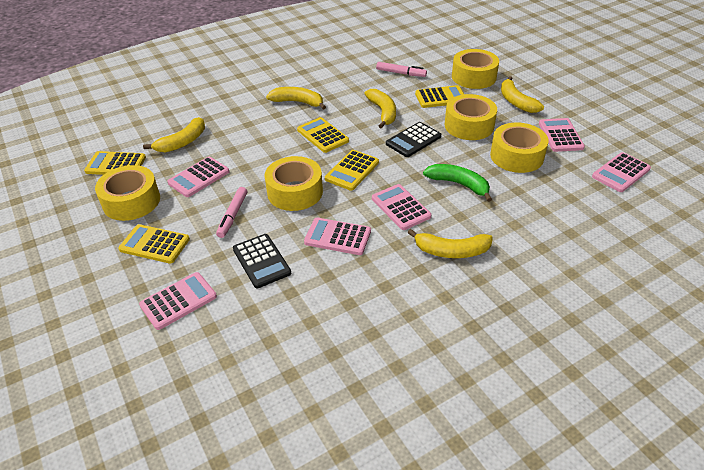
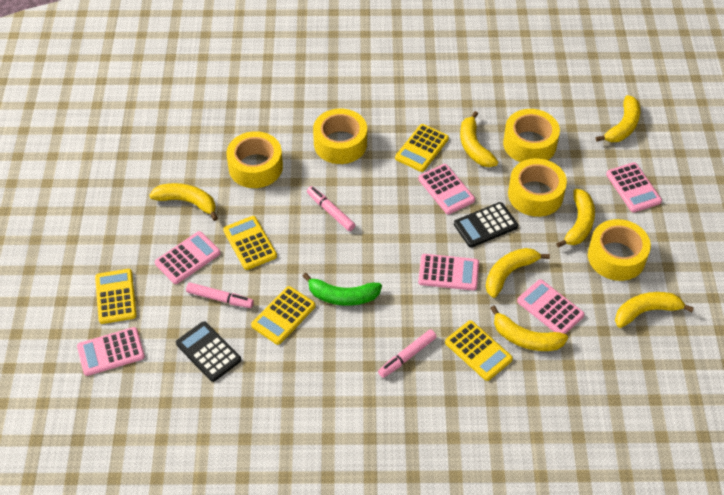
pink marker: [216,187,247,238] [376,62,427,77] = 2 -> [186,283,254,308] [307,186,355,231] [378,329,437,378] = 3
yellow banana: [143,117,205,153] [266,87,326,110] [364,89,396,129] [408,229,493,258] [501,76,544,113] = 5 -> [149,183,218,221] [460,111,498,167] [486,248,550,298] [490,306,568,351] [556,189,595,248] [596,95,640,142] [615,292,694,328] = 7

